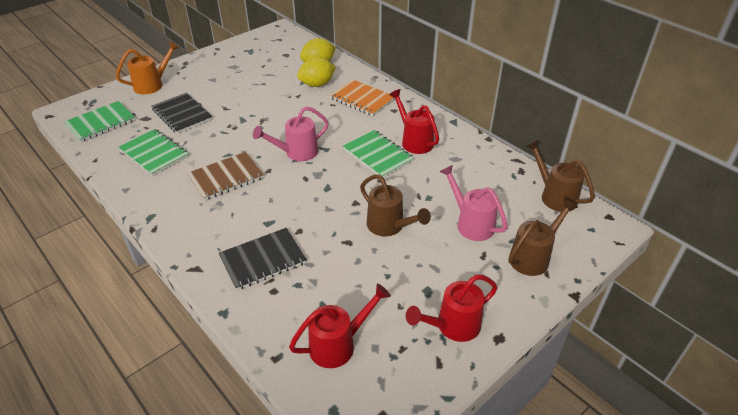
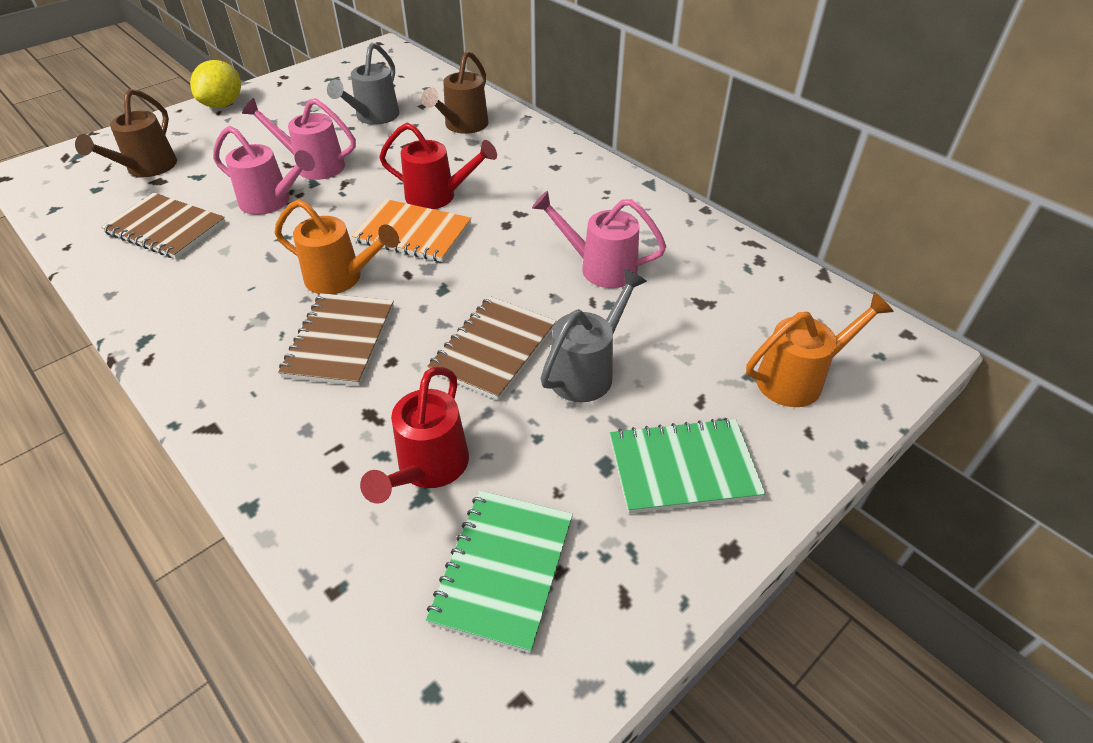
black notebook: [152,93,213,134] [219,228,307,290] = 2 -> none = 0
brown notebook: [187,152,264,201] = 1 -> [101,193,226,259] [278,293,394,386] [427,296,556,400] = 3
brown watering can: [360,174,431,236] [509,198,578,276] [526,139,595,212] = 3 -> [75,89,177,177] [421,51,489,134] = 2
green notebook: [64,101,135,142] [119,129,189,176] [343,130,414,178] = 3 -> [426,491,573,653] [610,418,766,514] = 2
grey watering can: none = 0 -> [327,43,399,125] [540,269,647,402] = 2
orange watering can: [116,41,179,94] = 1 -> [274,199,399,294] [746,292,894,407] = 2
pink watering can: [253,106,329,161] [439,165,508,241] = 2 -> [213,126,315,215] [242,98,356,180] [532,191,666,288] = 3
red watering can: [289,284,391,368] [389,89,439,154] [406,275,497,342] = 3 -> [360,367,469,504] [379,123,497,209] = 2
yellow lemon: [297,57,336,87] [300,38,336,62] = 2 -> [190,60,241,108] = 1

